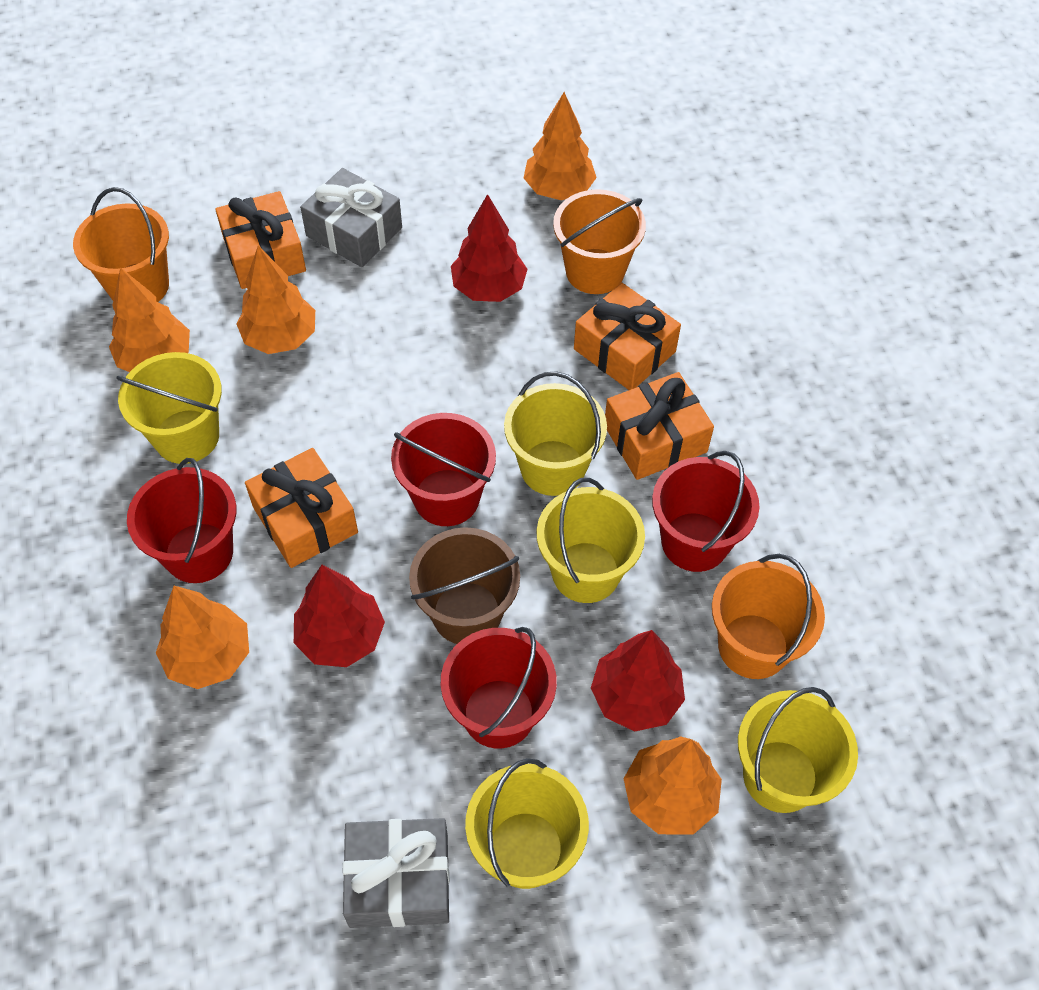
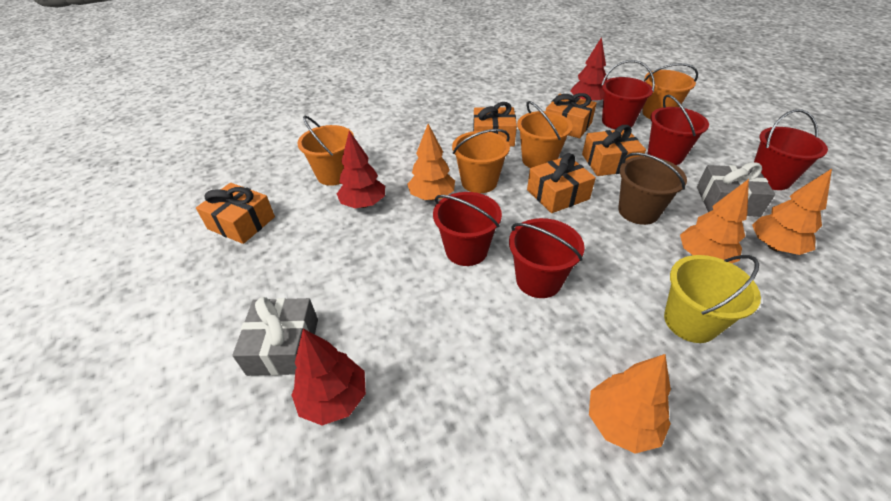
orange bucket: [73,187,169,302] [553,189,646,294] [712,554,825,679] = 3 -> [297,116,354,186] [452,129,510,193] [517,101,573,168] [642,63,698,119] = 4
orange gift: [215,191,306,289] [245,448,358,568] [574,283,681,390] [605,372,714,480] = 4 -> [196,183,275,244] [473,102,517,146] [527,153,596,213] [546,93,597,138] [582,125,646,176] = 5
orange tree: [109,267,190,372] [156,586,249,689] [237,246,315,354] [524,92,597,200] [624,736,722,835] = 5 -> [407,124,455,200] [589,354,671,454] [680,179,749,263] [752,169,832,255] = 4
red bucket: [127,458,236,583] [391,413,496,526] [441,627,557,748] [652,451,760,572] = 4 -> [433,192,502,266] [509,218,585,298] [601,60,655,129] [648,95,709,165] [754,109,828,190] = 5
yellow bucket: [116,352,222,464] [465,758,589,889] [504,371,607,496] [536,478,645,603] [738,687,858,813] = 5 -> [664,255,761,343] = 1

